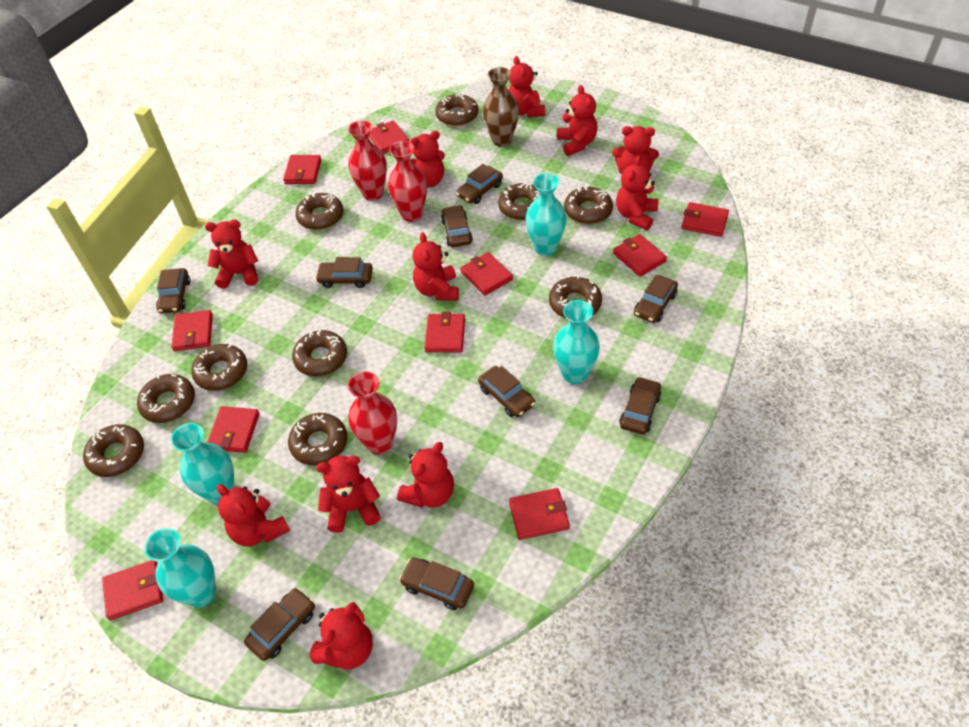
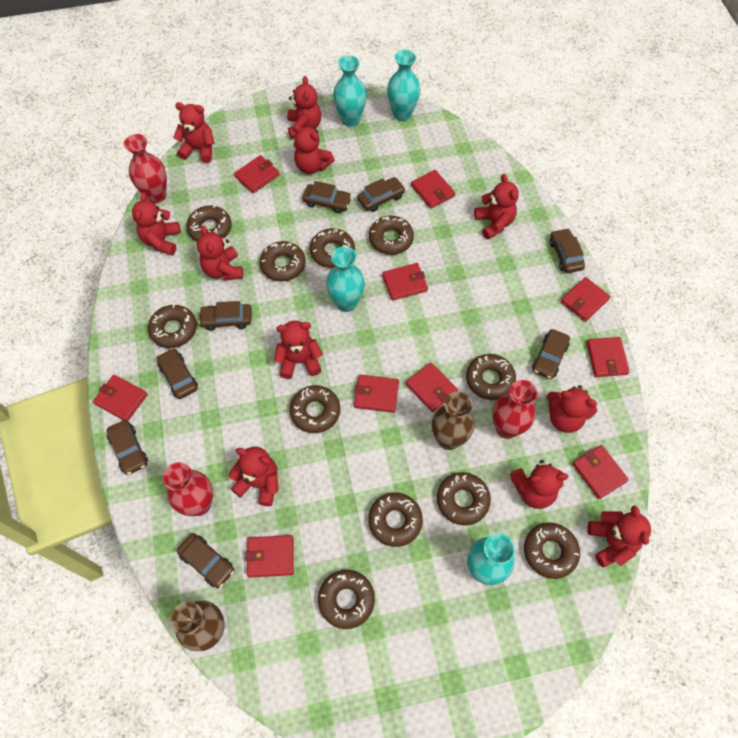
brown car: [156,268,190,314] [244,588,315,661] [315,257,373,288] [399,557,474,610] [441,205,473,247] [456,164,503,204] [478,366,535,417] [619,377,662,435] [634,275,678,323] = 9 -> [107,420,148,475] [157,348,198,399] [177,533,234,588] [199,301,251,331] [302,181,352,213] [357,177,405,212] [532,329,570,379] [550,228,585,273] = 8
brown donut: [83,424,144,477] [137,374,195,423] [191,344,247,391] [288,413,347,465] [292,330,347,376] [295,193,344,230] [435,94,479,126] [498,183,539,220] [549,275,602,319] [564,186,613,224] = 10 -> [148,304,197,348] [186,205,232,242] [260,241,306,282] [290,385,340,433] [310,228,355,268] [318,570,375,629] [368,493,423,547] [369,216,414,255] [437,472,491,525] [466,354,516,400] [524,522,580,579] = 11
brown vase: [483,67,519,147] = 1 -> [171,600,225,651] [432,392,475,450] = 2

